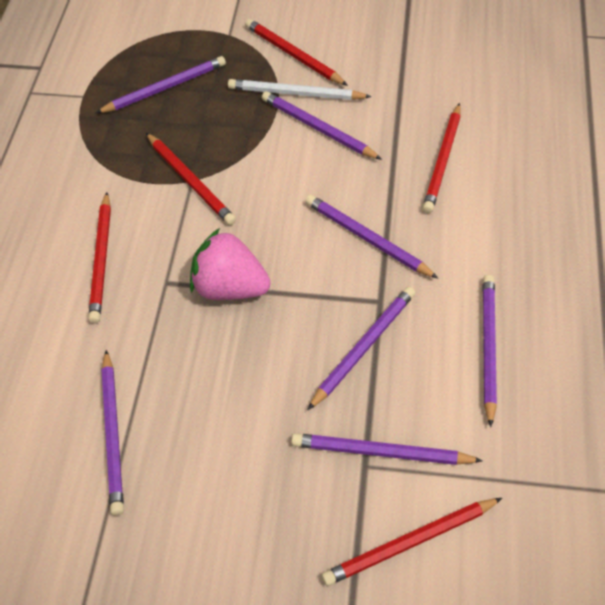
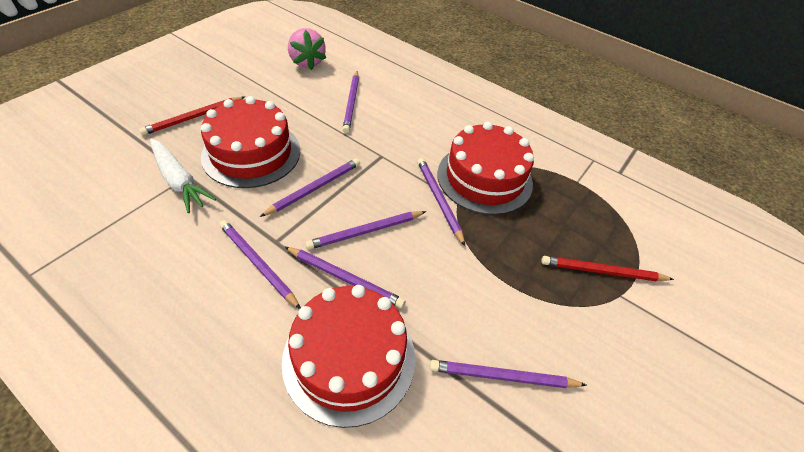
red cake: none = 0 -> [201,96,300,188] [282,285,416,428] [437,122,534,215] = 3
red pencil: [88,192,111,324] [146,133,236,225] [245,19,348,86] [322,498,502,586] [423,103,461,213] = 5 -> [139,97,245,136] [541,256,674,281] = 2
white carrot: none = 0 -> [150,139,216,213] = 1
white pencil: [228,79,371,100] = 1 -> none = 0

